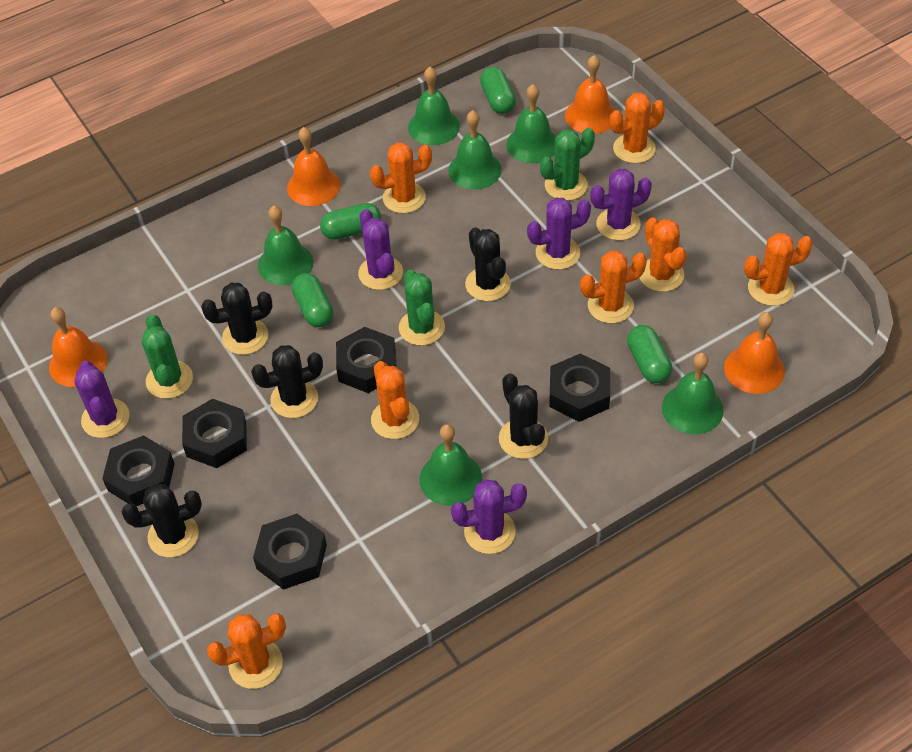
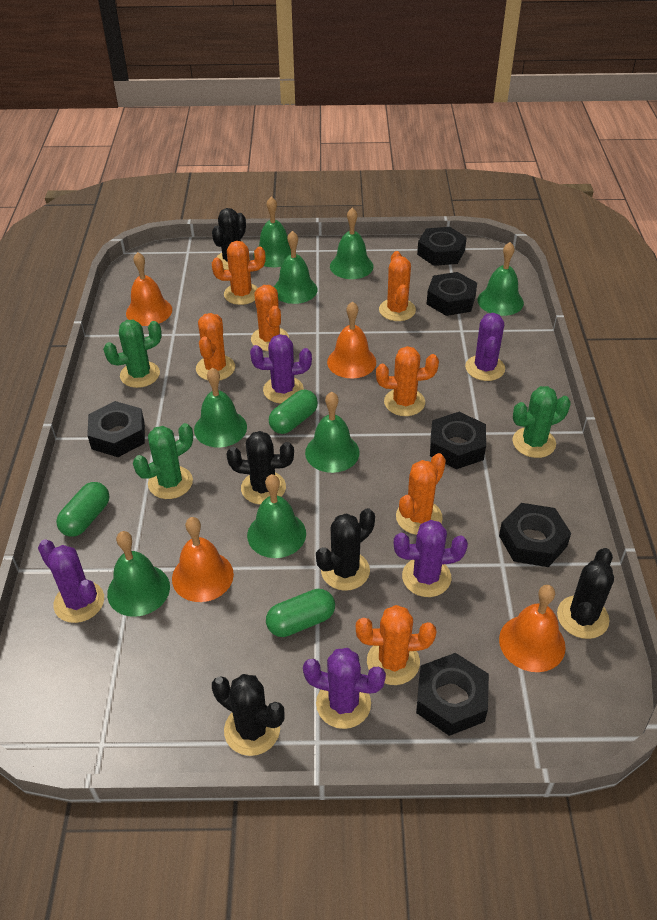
black nut: [102,435,175,506] [182,399,247,468] [253,514,327,590] [336,327,396,393] [549,353,610,422] = 5 -> [87,401,145,457] [416,653,489,736] [417,227,467,266] [427,272,477,316] [430,412,486,469] [499,503,571,567] = 6
green bell: [258,206,314,285] [408,67,460,145] [420,424,482,506] [448,110,502,190] [506,84,556,163] [662,353,724,434] = 6 -> [107,531,170,617] [194,368,247,447] [247,474,306,558] [253,197,291,267] [274,231,318,304] [305,392,360,473] [330,208,373,279] [478,242,524,316] = 8
green capsule: [292,273,333,327] [320,203,381,240] [480,67,516,114] [627,325,672,383] = 4 -> [56,482,109,537] [266,589,335,637] [269,390,318,434] = 3

